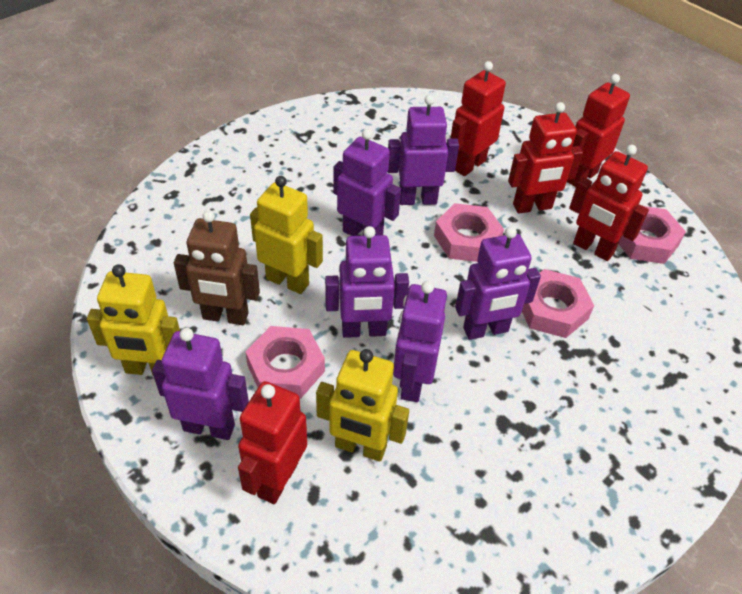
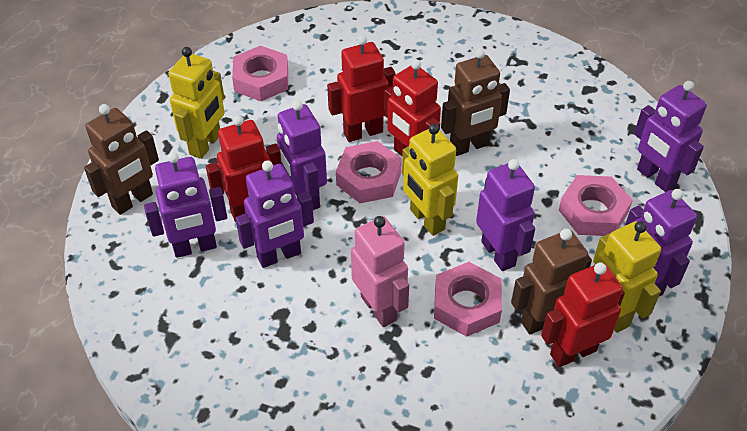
brown robot: [174,210,260,325] = 1 -> [84,104,159,215] [441,48,510,156] [511,229,592,334] = 3
pink robot: none = 0 -> [351,216,409,327] = 1
red robot: [238,381,307,504] [450,61,506,176] [508,102,583,214] [567,74,630,187] [569,145,649,261] = 5 -> [206,115,282,222] [327,35,396,142] [384,59,441,156] [541,262,625,367] = 4

